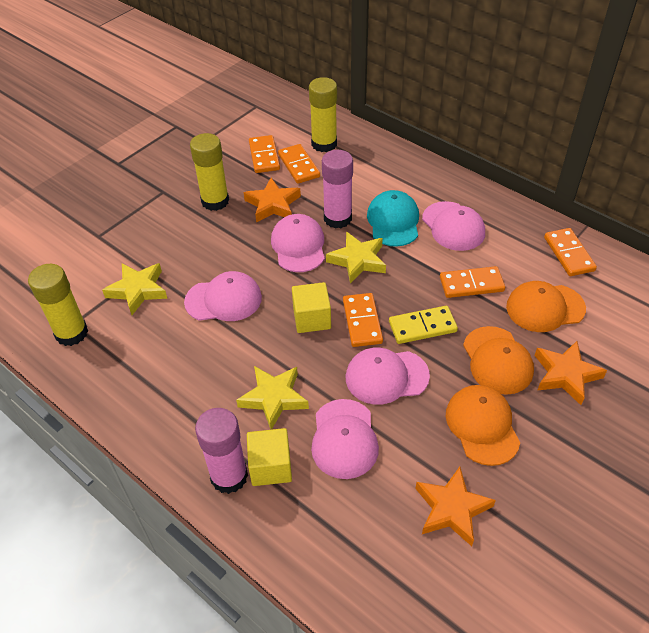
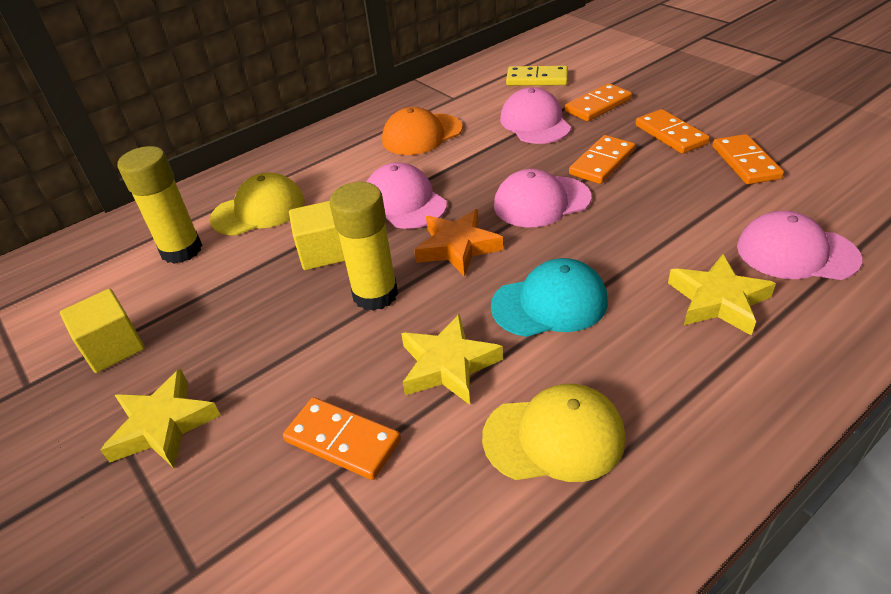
orange cap: [446,385,520,466] [463,326,534,395] [506,281,586,332] = 3 -> [382,107,463,155] = 1
orange star: [244,178,301,223] [415,467,496,546] [535,341,607,405] = 3 -> [414,209,503,277] = 1
pink cap: [184,271,262,321] [271,214,325,272] [311,399,379,479] [346,347,430,405] [422,201,485,251] = 5 -> [367,162,447,229] [494,169,592,227] [500,87,571,144] [737,211,862,280] = 4
pink glue stick: [195,408,248,494] [322,150,353,229] = 2 -> none = 0
yellow cap: none = 0 -> [210,173,305,235] [482,384,626,482] = 2
yellow glue stick: [28,264,88,346] [190,133,229,211] [309,77,337,152] = 3 -> [118,146,203,264] [330,182,398,311] = 2

